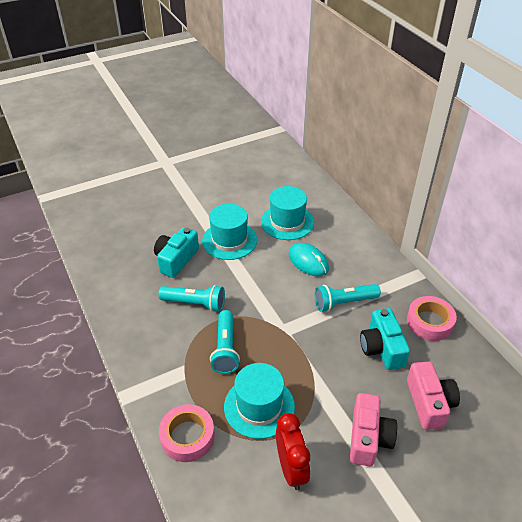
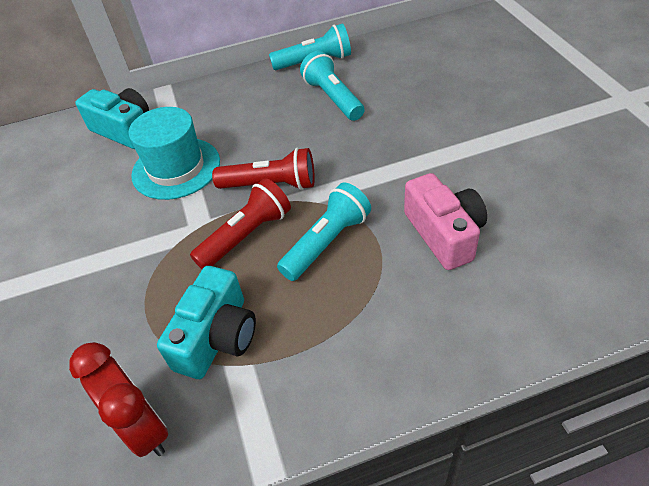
pink camera: [350,393,397,467] [407,362,460,430] = 2 -> [404,173,487,270] = 1
pink tape: [159,404,215,462] [407,296,457,341] = 2 -> none = 0
red flashlight: none = 0 -> [190,178,291,269] [212,148,315,190] = 2
turquoise hat: [202,204,257,260] [224,363,295,439] [261,186,314,240] = 3 -> [128,107,220,200] = 1
turquoise mouse: [289,243,329,276] = 1 -> none = 0

